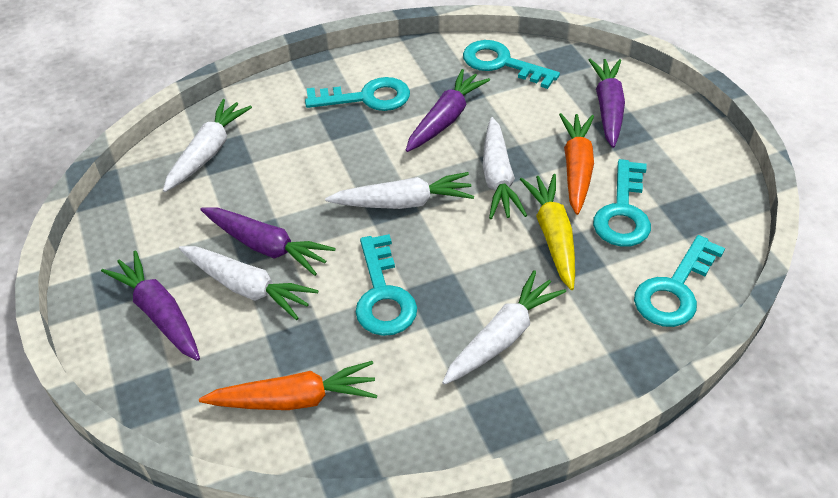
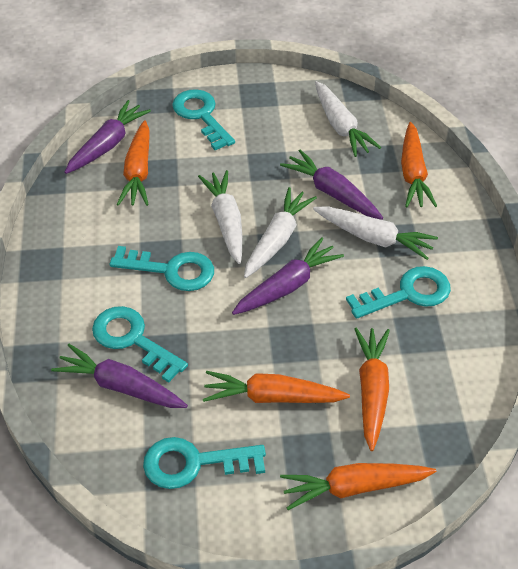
orange carrot: [199,361,377,410] [559,113,594,215] = 2 -> [117,120,150,206] [203,371,350,403] [280,463,436,510] [354,328,390,451] [401,122,437,207] = 5
white carrot: [163,99,252,192] [179,246,319,320] [325,172,474,209] [442,270,566,385] [483,117,527,219] = 5 -> [198,170,242,264] [244,187,317,278] [313,206,438,260] [315,81,381,157] = 4
yellow carrot: [520,174,575,290] = 1 -> none = 0

